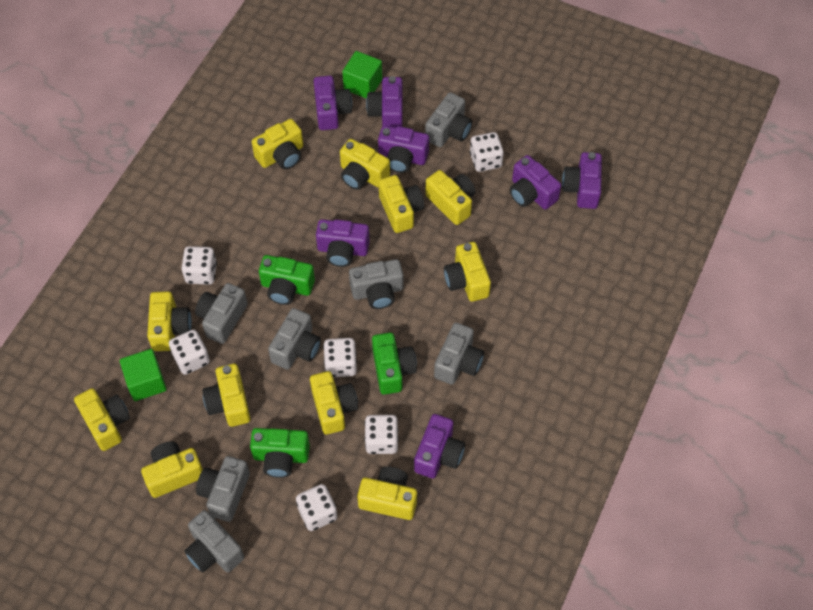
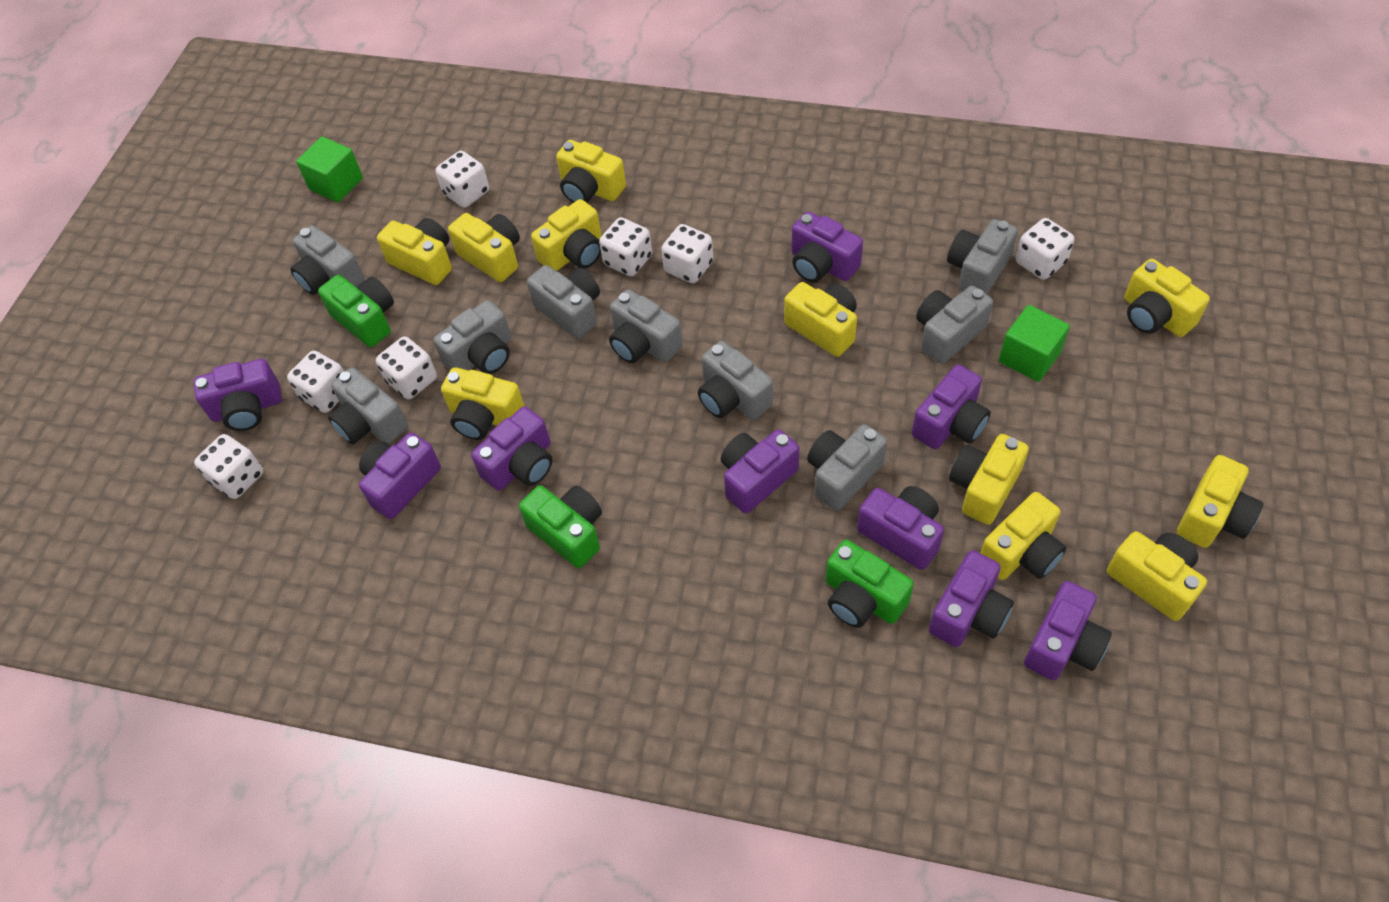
grey camera: [184,510,244,573] [195,283,248,344] [196,456,250,522] [268,308,321,369] [349,259,403,309] [425,92,472,147] [434,323,484,385] = 7 -> [290,225,364,295] [328,367,408,444] [433,300,511,374] [527,265,600,339] [609,289,683,363] [698,341,773,420] [807,424,887,511] [916,286,993,364] [947,219,1018,294] = 9
purple camera: [314,76,352,130] [316,219,370,267] [366,76,403,127] [378,125,429,173] [414,414,465,479] [510,155,561,210] [562,152,602,209] = 7 -> [193,359,282,431] [359,432,441,519] [471,406,553,491] [721,430,799,514] [792,211,863,283] [857,486,944,570] [912,364,991,449] [929,550,1014,647] [1024,581,1112,680] = 9
white dice: [169,330,210,375] [181,246,217,285] [296,484,337,531] [323,338,357,377] [364,415,398,454] [470,132,504,172] = 6 -> [194,434,263,499] [287,351,344,413] [376,336,437,399] [436,151,489,208] [599,217,652,276] [661,224,713,283] [1016,218,1074,280] = 7

